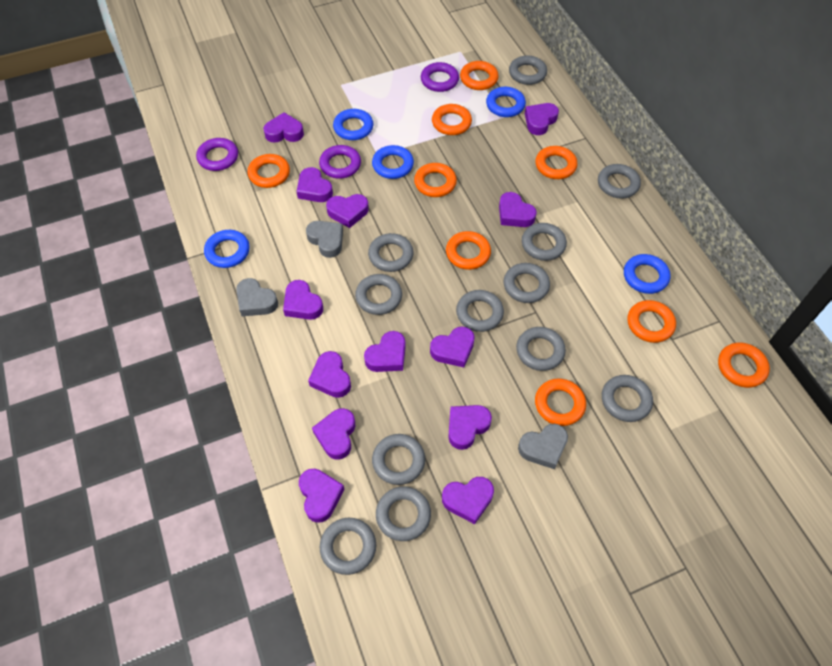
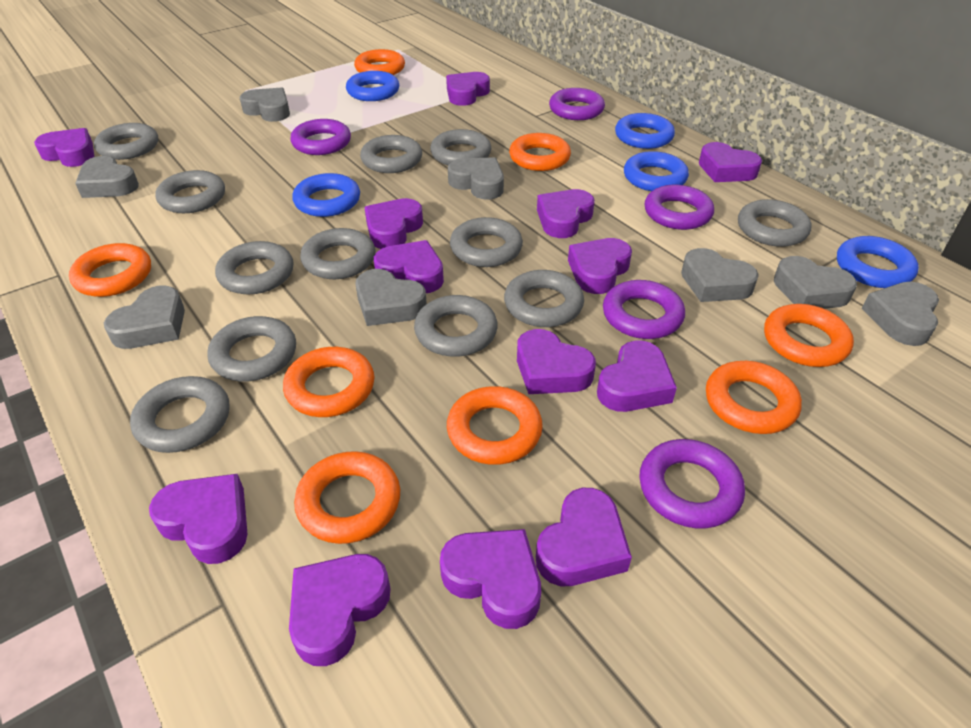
grey heart: [236,278,278,316] [306,221,343,258] [518,424,568,469] = 3 -> [75,156,139,198] [104,286,185,349] [239,87,290,122] [355,269,427,326] [448,157,504,199] [681,248,759,302] [774,256,857,309] [862,282,939,346] = 8
orange ring: [247,154,290,188] [414,163,457,197] [432,104,472,135] [446,231,491,270] [460,61,499,90] [535,146,577,179] [535,378,586,426] [628,300,676,343] [718,342,770,388] = 9 -> [69,243,151,297] [283,347,375,417] [294,451,400,544] [354,49,405,75] [447,386,543,465] [509,133,571,171] [706,361,802,434] [764,304,854,367] = 8
purple ring: [196,138,238,171] [319,145,361,179] [421,62,459,92] = 3 -> [290,119,351,155] [549,88,605,120] [603,280,685,339] [639,439,745,528] [645,185,714,230] = 5

